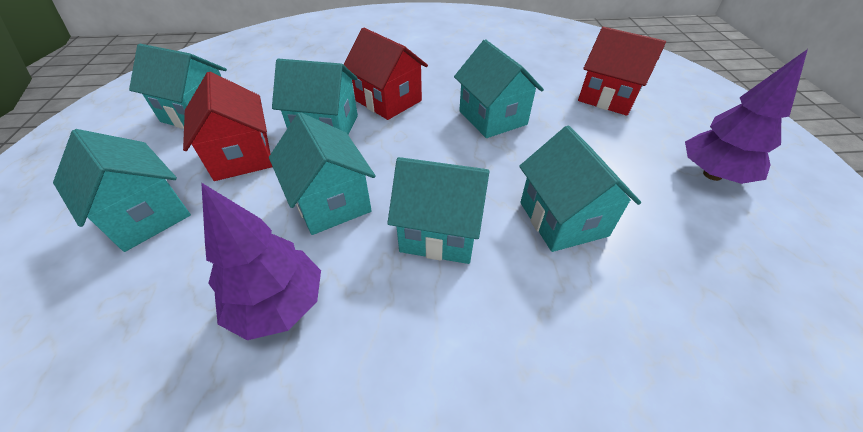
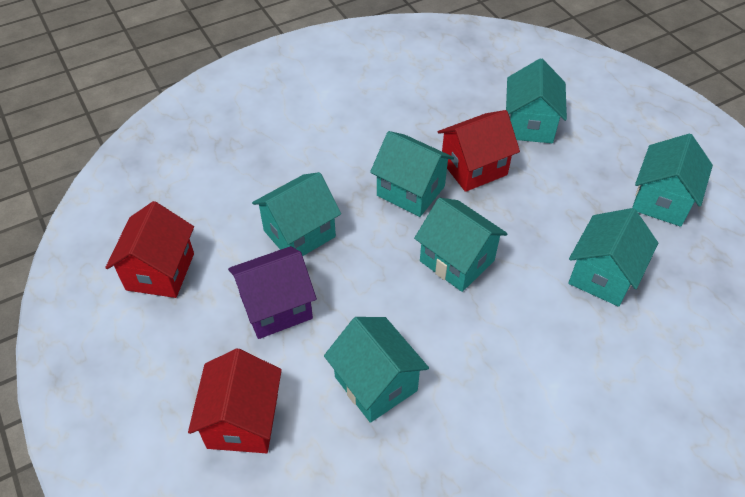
purple house: none = 0 -> [228,246,317,339] = 1
purple tree: [201,183,321,340] [685,49,808,184] = 2 -> none = 0

